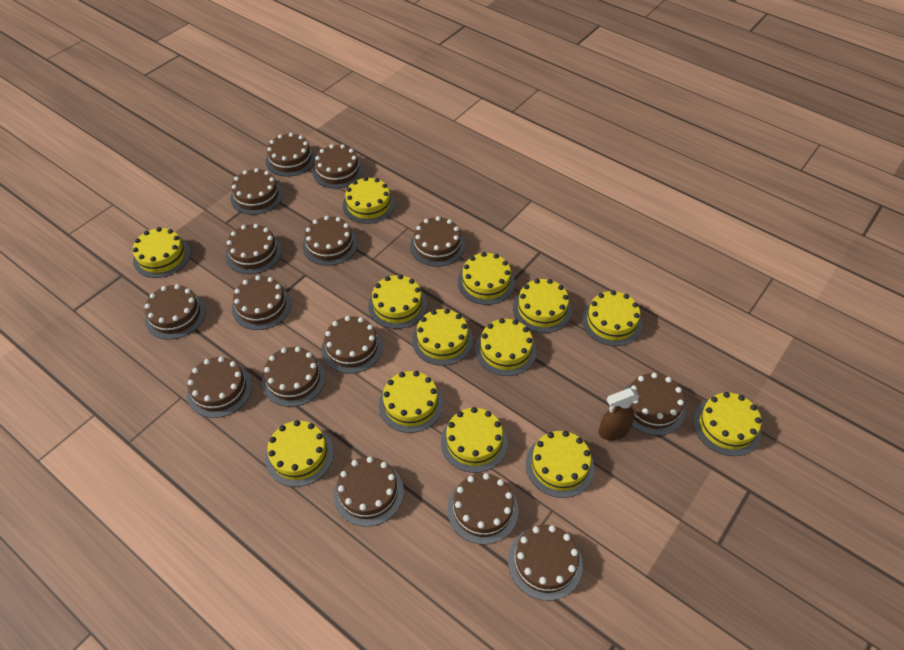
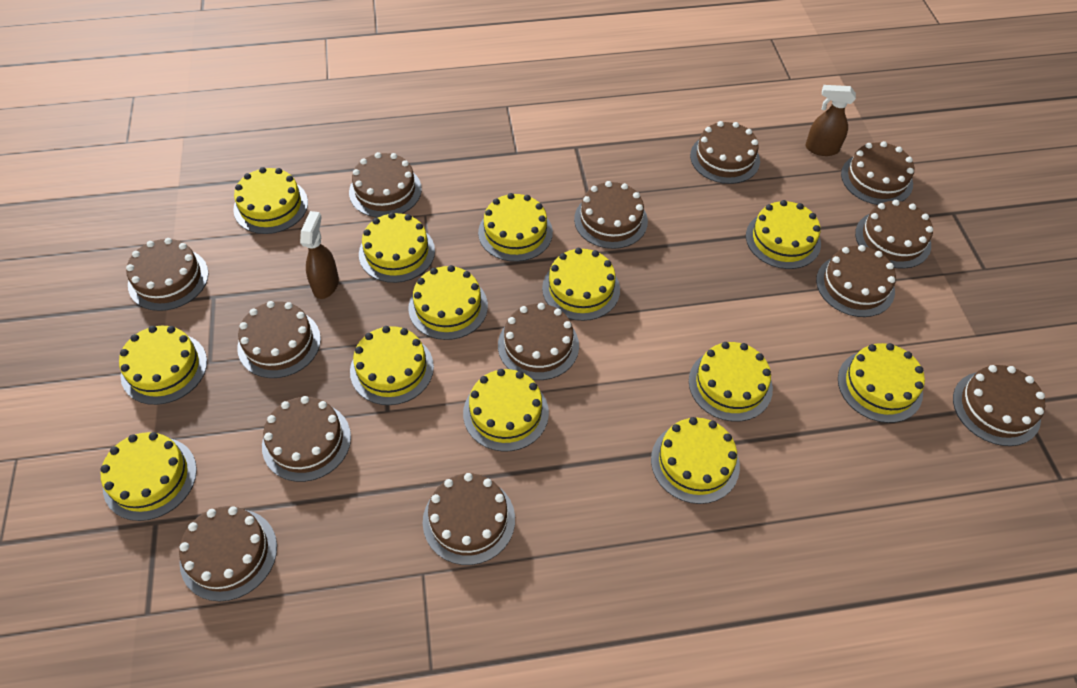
brown cake: [145,284,206,340] [187,357,252,418] [226,224,282,274] [230,168,283,215] [232,275,291,330] [262,347,326,407] [265,133,316,177] [302,216,358,266] [313,144,363,189] [321,316,383,374] [334,457,404,527] [410,216,465,267] [448,473,519,544] [508,525,583,601] [624,373,685,435] = 15 -> [126,238,209,311] [179,506,277,601] [237,301,321,378] [262,396,351,482] [349,152,422,218] [423,473,515,565] [498,303,579,380] [574,181,648,249] [690,121,760,184] [816,245,896,317] [841,141,914,205] [855,200,933,269] [953,365,1045,446] = 13
brown spray bottle: [599,388,639,440] = 1 -> [300,211,339,299] [805,85,856,156] = 2

